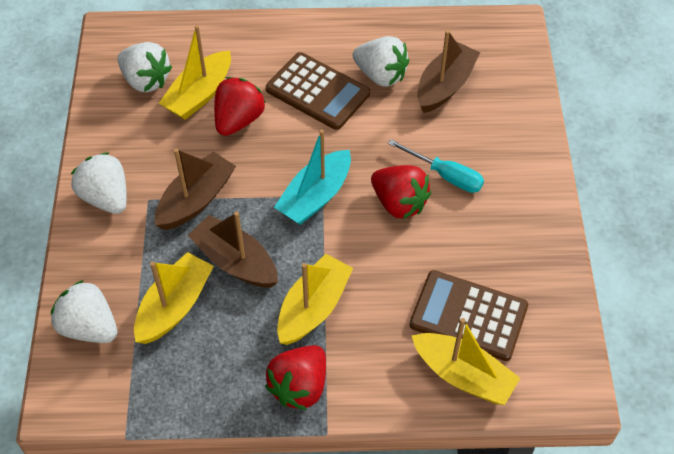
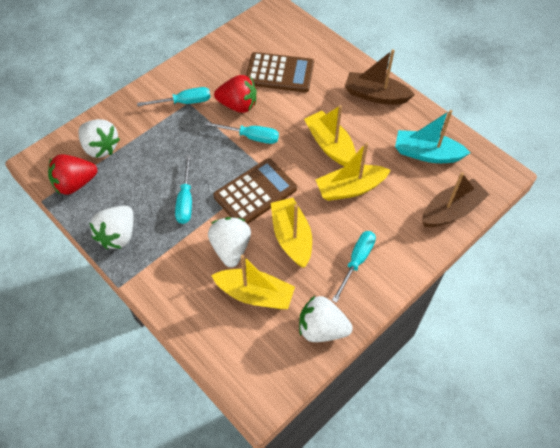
brown boat: [155,148,236,230] [188,212,278,288] [417,30,480,113] = 3 -> [345,49,415,105] [422,172,490,227] = 2
red strawberry: [214,77,266,136] [265,345,326,410] [371,165,431,219] = 3 -> [48,154,97,195] [214,75,257,113] = 2
turquoise screwdriver: [388,139,484,193] = 1 -> [137,87,211,106] [175,155,192,224] [205,122,279,144] [332,231,376,303] = 4

